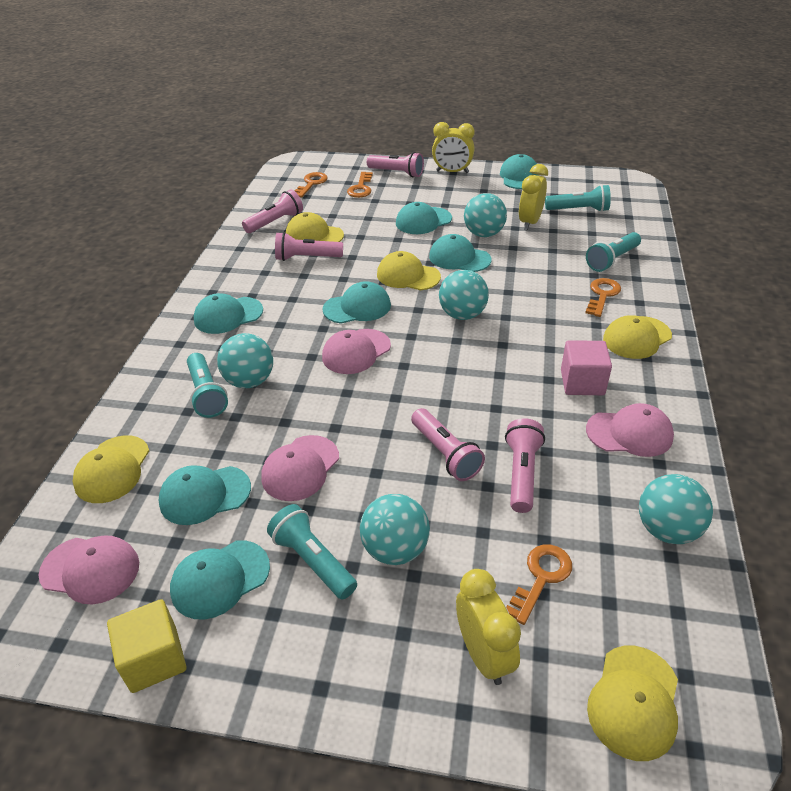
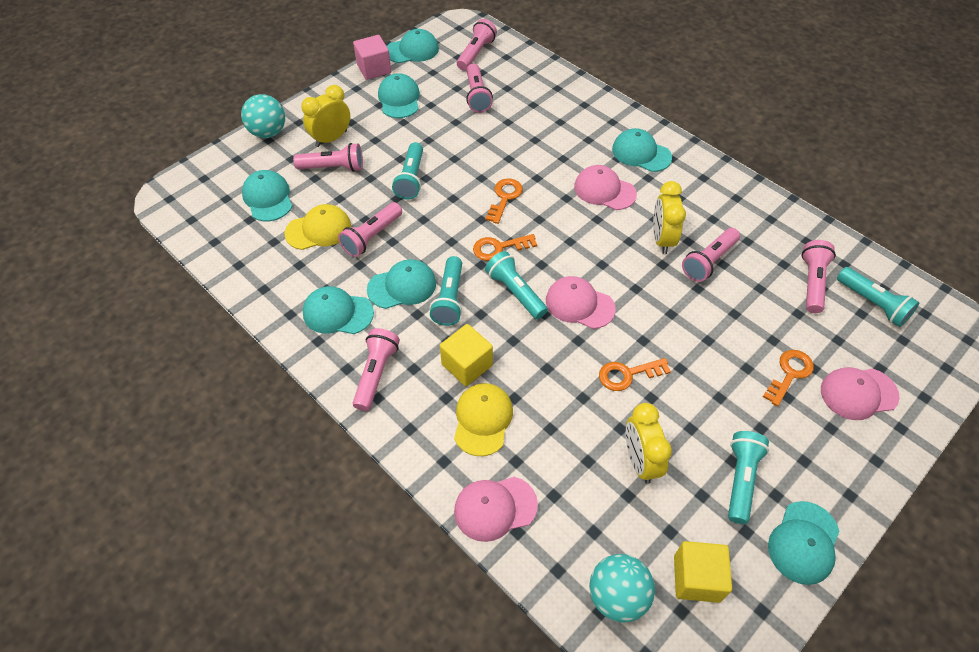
pink flashlight: [242,189,303,233] [275,232,343,261] [367,152,424,177] [411,408,485,481] [505,418,545,513] = 5 -> [293,143,363,172] [338,202,402,257] [353,328,400,411] [457,19,497,71] [466,63,493,113] [682,228,740,282] [802,240,836,313] = 7
turquoise ball: [217,333,273,388] [360,494,430,565] [439,270,489,320] [464,193,507,237] [639,474,713,544] = 5 -> [241,94,285,138] [589,554,655,623] = 2
turquoise flashlight: [187,353,228,418] [267,504,357,599] [545,185,611,212] [586,232,641,272] = 4 -> [392,142,423,200] [430,256,462,326] [485,251,548,319] [728,431,769,524] [837,267,920,327] = 5
yellow cap: [73,435,149,503] [286,212,344,242] [377,251,441,290] [587,646,678,761] [603,315,672,359] = 5 -> [285,204,351,250] [454,383,513,456] = 2
yellow cube: [107,599,187,693] = 1 -> [440,324,493,386] [674,541,732,603] = 2

